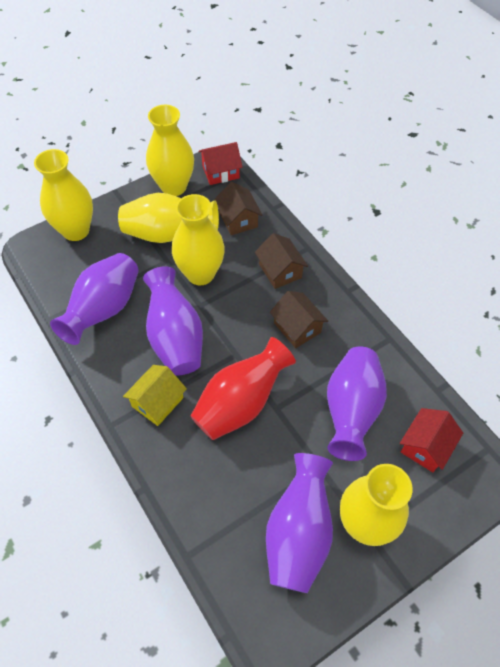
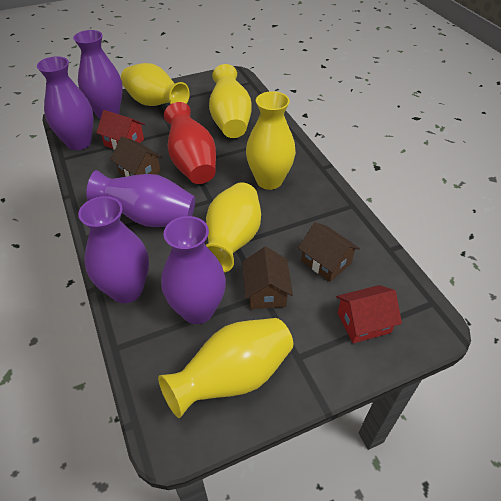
purple vase: [50,253,139,345] [143,266,203,376] [266,453,333,593] [327,346,387,461] = 4 -> [37,56,94,150] [73,30,123,119] [78,196,149,303] [86,170,195,227] [161,216,226,324] = 5
yellow house: [123,365,187,426] = 1 -> none = 0

